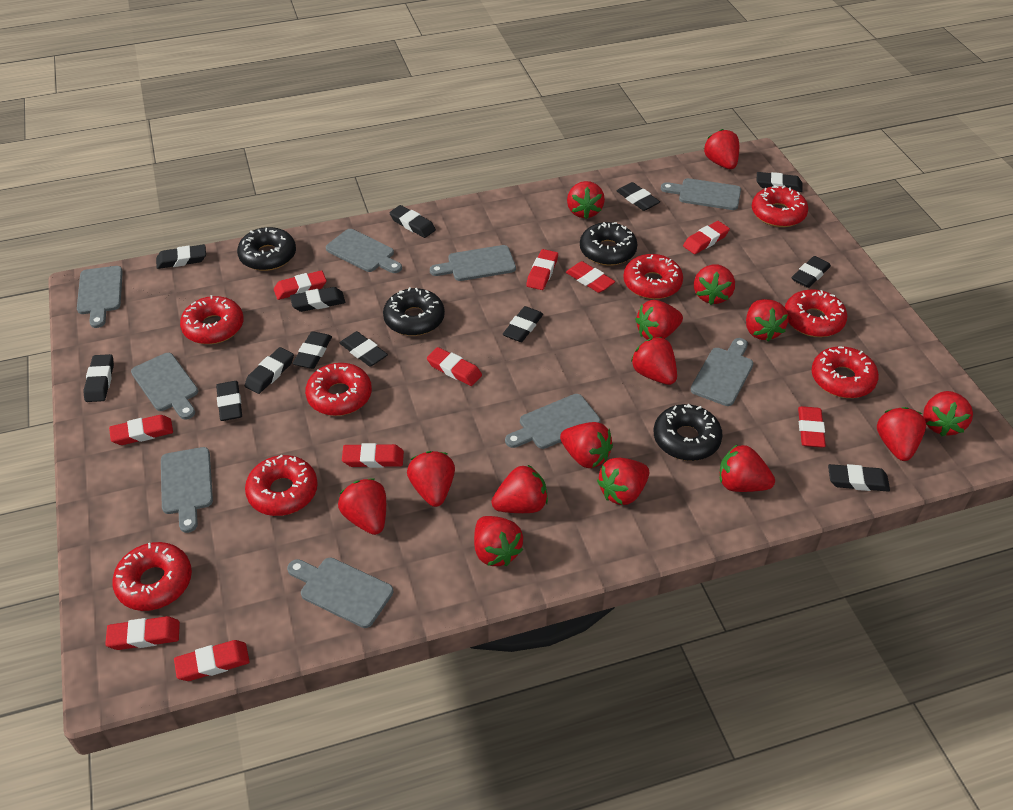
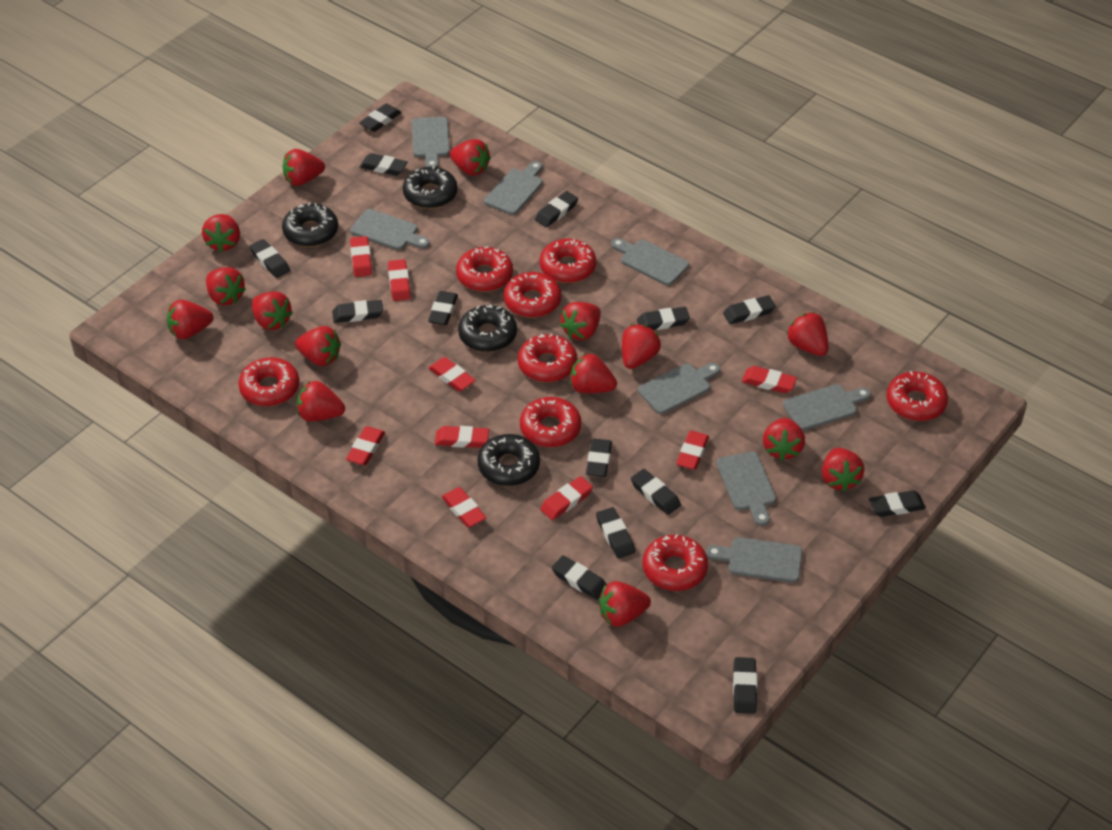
black eraser: [83,354,114,402] [156,244,206,269] [216,381,242,421] [245,347,294,394] [290,287,345,312] [293,331,332,369] [340,331,388,367] [389,205,436,238] [503,306,543,342] [617,182,660,211] [757,172,803,192] [792,256,831,288] [828,464,890,492] = 13 -> [249,239,290,278] [332,300,383,323] [359,103,401,132] [360,153,408,176] [428,291,458,325] [535,191,578,227] [552,555,607,600] [586,439,612,477] [596,507,635,558] [631,469,681,515] [637,307,690,330] [723,295,776,324] [733,657,757,714] [869,490,926,517] = 14
grey cutting board: [77,266,123,328] [131,353,198,419] [161,447,213,533] [287,558,393,628] [326,229,402,273] [430,245,516,281] [505,394,600,449] [661,178,741,210] [690,338,754,406] = 9 -> [350,209,430,250] [412,117,450,167] [484,161,543,215] [611,238,689,286] [638,363,720,414] [706,537,802,583] [717,452,776,526] [783,384,871,431] = 8
red eraser: [105,616,180,650] [109,415,173,445] [174,640,250,681] [274,270,327,300] [342,443,404,468] [427,347,482,386] [526,249,558,290] [566,261,615,293] [683,221,730,254] [798,406,826,447] = 10 -> [346,426,385,465] [350,236,372,277] [388,259,411,301] [428,357,476,392] [435,426,489,448] [441,487,486,527] [540,476,593,520] [676,431,709,470] [742,366,797,393] = 9

